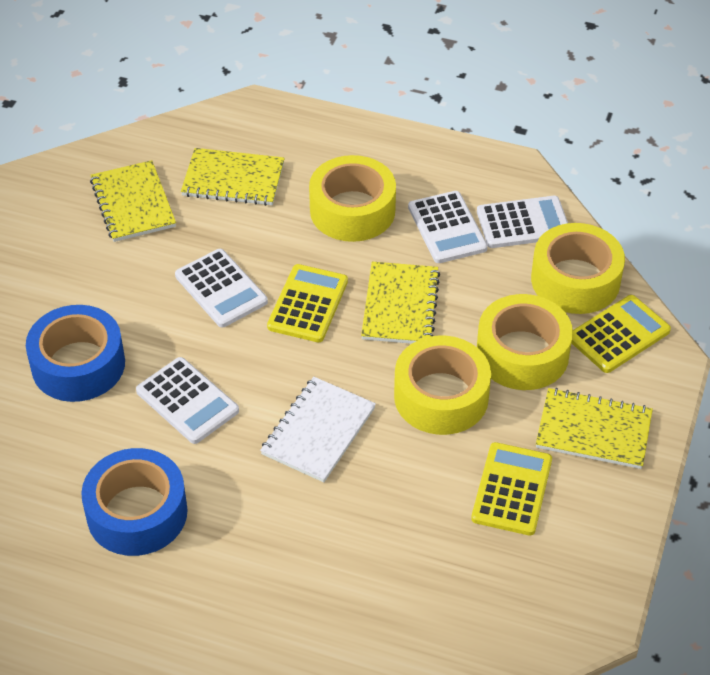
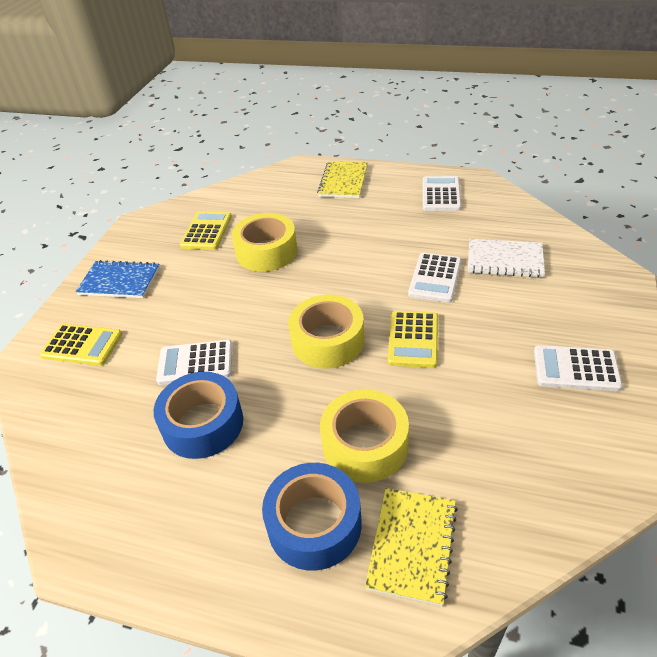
blue notebook: none = 0 -> [75,260,160,298] = 1
yellow notebook: [90,160,176,242] [181,148,285,206] [361,262,440,344] [536,388,653,469] = 4 -> [317,162,368,198] [365,488,458,606] = 2
yellow tape: [309,155,396,242] [394,336,491,435] [477,294,573,390] [531,223,625,314] = 4 -> [232,213,298,272] [288,295,365,369] [320,389,409,483] = 3

